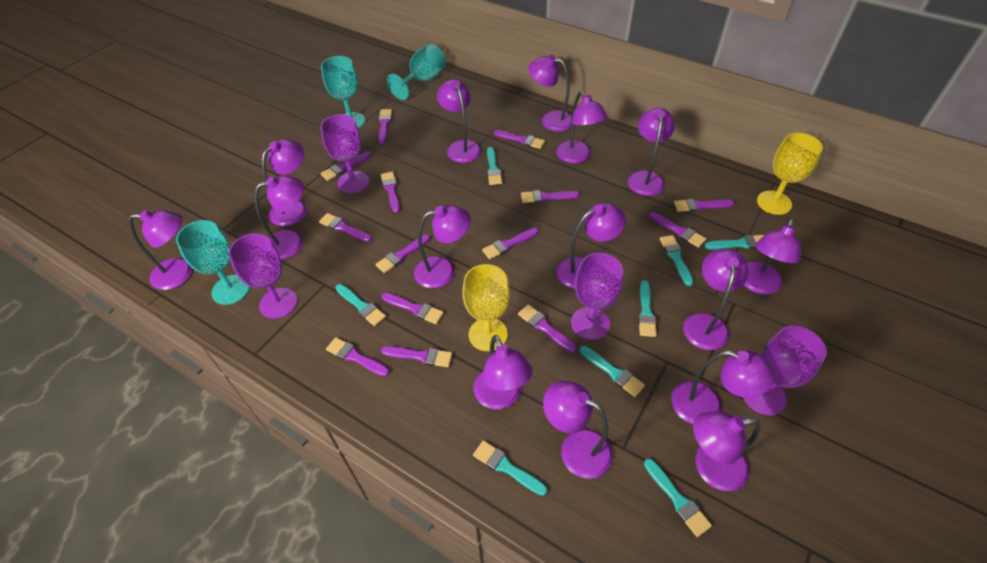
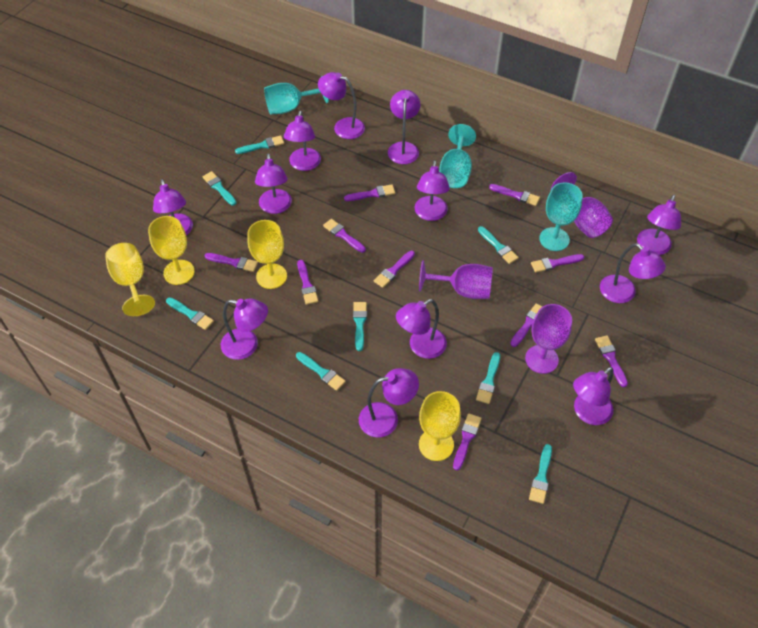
purple brush: [319,213,372,242] [320,152,371,181] [326,337,390,377] [375,235,430,273] [379,109,392,143] [381,172,400,213] [381,346,452,367] [382,293,444,324] [482,228,539,259] [494,130,545,149] [518,304,576,352] [521,190,580,203] [649,212,706,248] [674,199,734,212] = 14 -> [205,253,258,272] [297,260,318,305] [323,219,366,253] [344,185,395,201] [374,251,415,288] [453,413,482,471] [489,184,540,206] [510,303,542,347] [531,254,584,273] [595,336,628,387] = 10
purple goblet: [229,233,297,319] [320,114,369,193] [571,253,623,340] [743,326,827,415] = 4 -> [419,260,493,299] [525,304,572,374] [551,172,613,238] = 3
purple lamp: [129,210,192,290] [254,175,304,259] [261,139,307,226] [414,205,471,288] [437,79,481,163] [473,335,533,409] [528,55,571,132] [543,380,613,479] [556,91,607,164] [556,203,626,289] [628,108,675,196] [671,350,776,424] [683,249,749,350] [693,411,760,491] [744,219,801,295] = 15 -> [153,179,193,235] [221,298,268,360] [255,153,292,214] [284,110,321,171] [318,72,365,139] [359,368,419,438] [388,90,420,164] [396,299,447,359] [415,160,450,221] [573,367,614,425] [600,243,666,303] [637,195,681,255] = 12
yellow goblet: [462,264,510,351] [757,133,823,215] = 2 -> [105,243,155,316] [148,216,195,285] [247,220,287,289] [419,391,461,461] = 4

